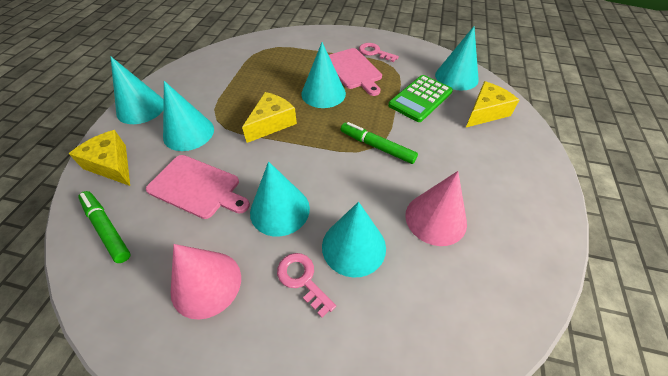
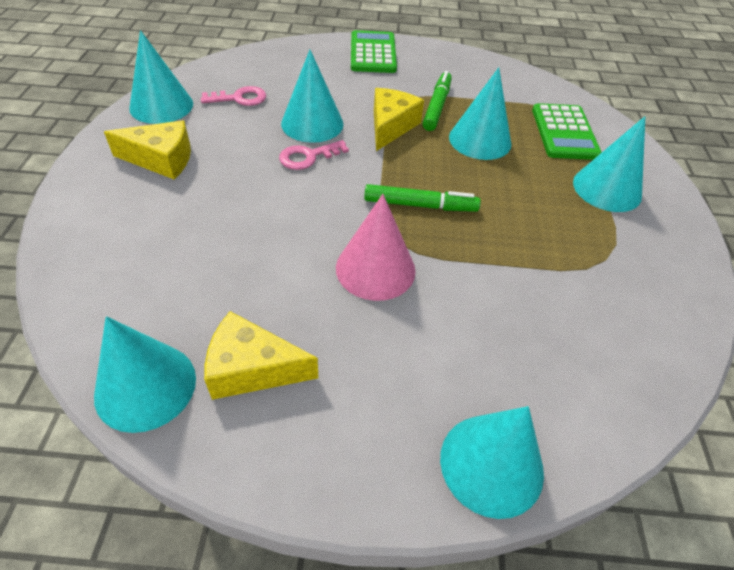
green calculator: [388,75,453,122] = 1 -> [351,30,397,73] [532,103,602,160] = 2
pink cone: [171,244,241,320] [405,171,467,246] = 2 -> [336,194,416,301] = 1
pink cutting board: [146,155,250,219] [329,48,382,96] = 2 -> none = 0

